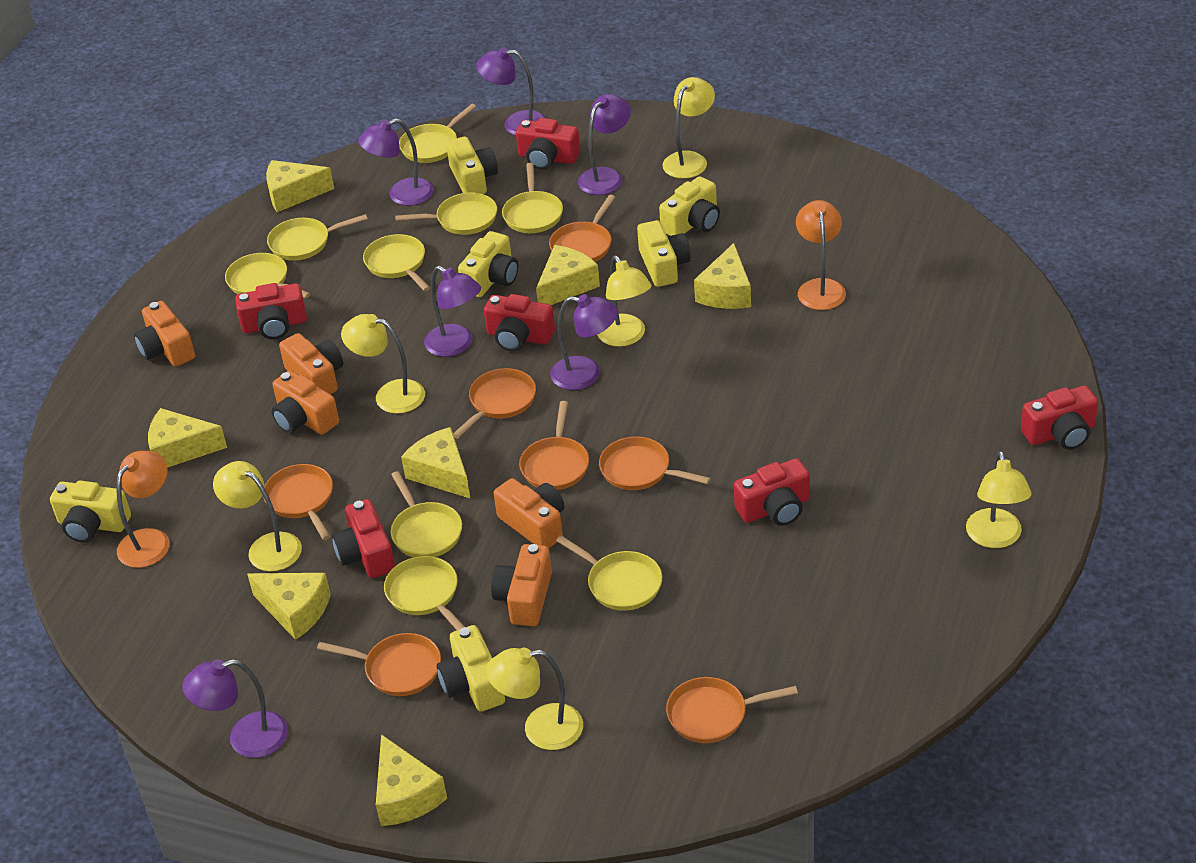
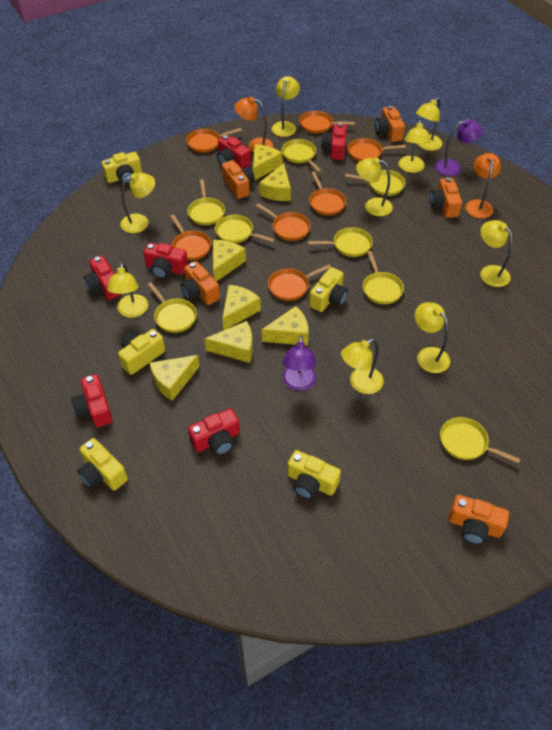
purple lamp: [182,659,288,758] [358,118,434,206] [424,266,481,357] [476,47,546,136] [550,294,618,390] [578,94,631,195] = 6 -> [283,335,316,391] [435,119,483,176] = 2
yellow camera: [50,480,131,543] [437,625,505,712] [446,137,498,194] [458,231,519,297] [637,220,691,287] [659,176,720,236] = 6 -> [77,438,128,491] [101,152,142,185] [118,329,165,375] [287,450,341,499] [309,267,348,312] = 5
yellow lamp: [213,461,302,571] [341,314,425,414] [486,648,583,750] [597,256,652,347] [662,77,715,179] [966,451,1032,548] = 6 -> [107,262,148,318] [120,173,155,233] [272,76,300,137] [341,338,384,394] [356,157,393,216] [399,120,431,173] [415,302,450,373] [416,98,442,151] [480,220,513,287] = 9
yellow pan: [225,253,310,298] [267,214,368,261] [363,234,430,291] [384,556,465,630] [391,471,462,557] [395,192,497,235] [399,104,476,163] [502,163,563,233] [556,535,662,611] = 9 -> [147,282,197,333] [188,179,225,225] [215,215,275,243] [282,139,321,172] [308,227,373,257] [345,170,405,196] [363,251,404,304] [440,417,520,464] = 8

